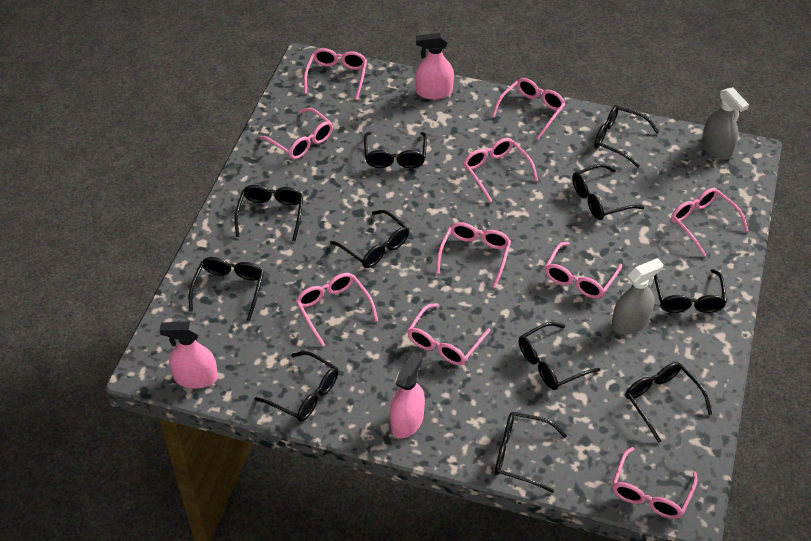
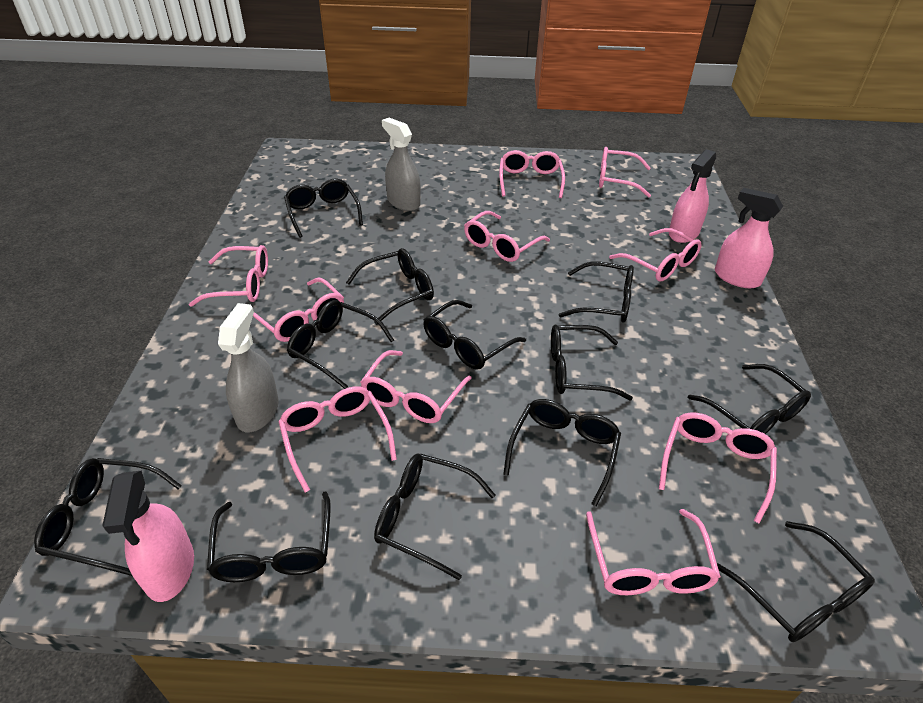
black glasses: [189,257,264,321] [235,185,304,241] [254,351,338,422] [330,210,409,268] [364,132,427,168] [495,412,567,493] [519,322,601,390] [572,164,644,220] [594,105,659,168] [625,362,712,443] [654,269,727,313] = 11 -> [34,458,182,576] [207,491,331,582] [284,179,363,238] [287,300,394,389] [346,248,434,325] [374,453,496,580] [423,300,526,370] [503,399,621,507] [551,325,633,401] [559,261,634,323] [688,364,811,434] [717,521,875,642] = 12

